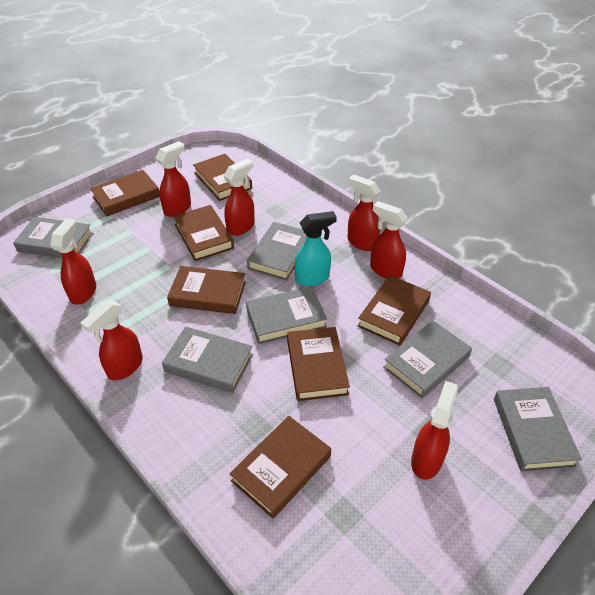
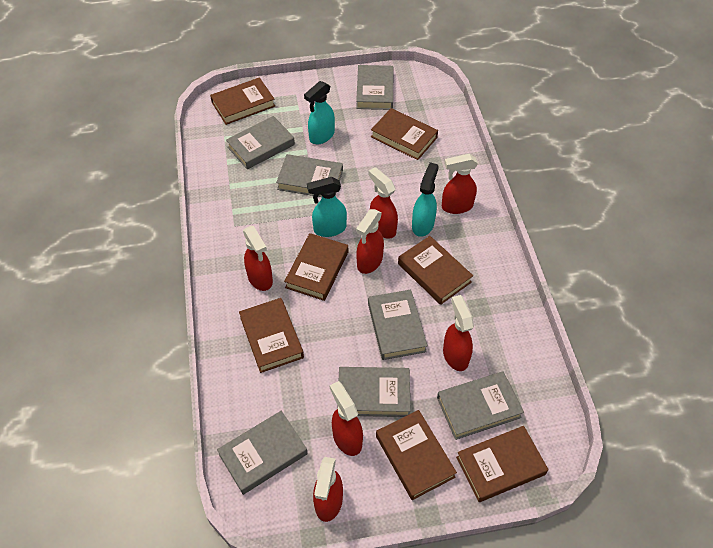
grey book: [13,217,93,258] [162,326,253,393] [246,286,327,344] [247,222,307,281] [383,320,472,398] [494,387,582,472] = 6 -> [217,411,308,495] [226,116,295,169] [276,154,343,197] [339,367,411,417] [356,65,394,110] [368,290,428,360] [437,371,524,440] = 7
turquoise spray bottle: [295,211,337,286] = 1 -> [304,81,335,144] [307,177,347,237] [412,162,439,237] = 3

